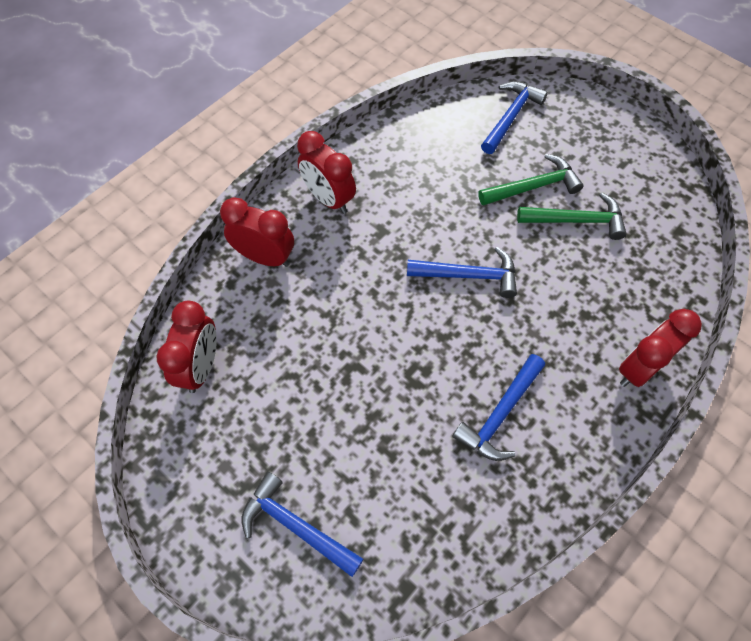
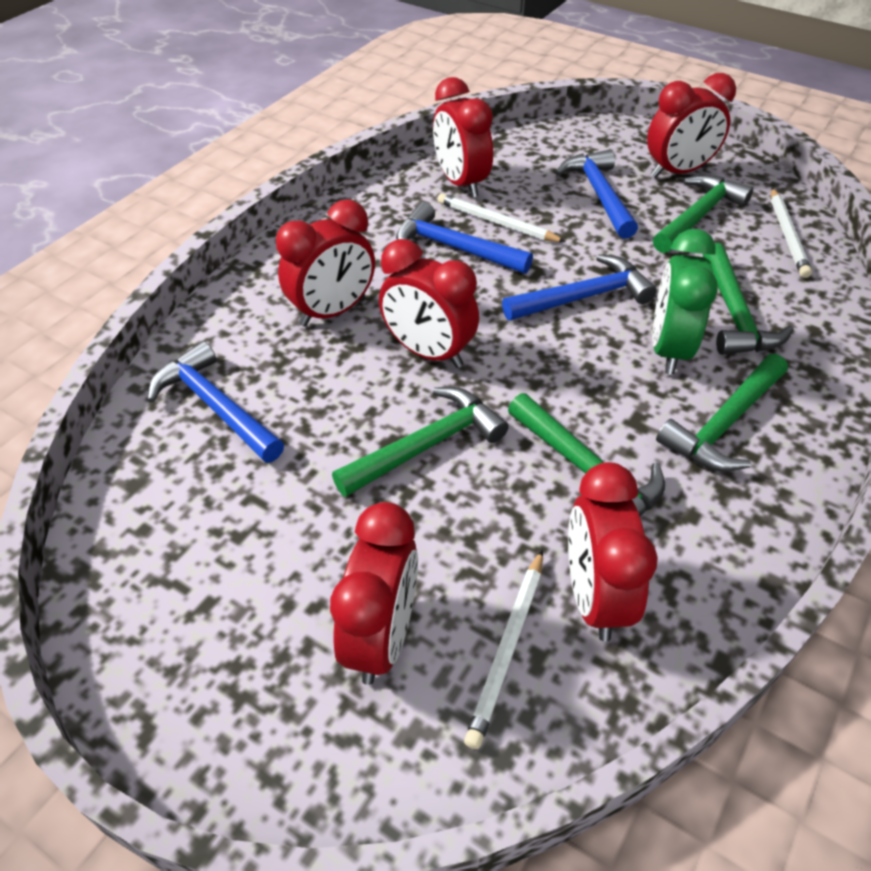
green clock: none = 0 -> [652,229,718,375] = 1
green hammer: [478,154,583,206] [517,193,627,240] = 2 -> [332,387,509,497] [508,393,665,516] [653,174,753,253] [656,354,788,471] [703,243,794,355] = 5
red clock: [157,301,217,393] [220,197,294,267] [297,131,356,214] [619,309,702,387] = 4 -> [276,200,375,327] [330,502,418,685] [379,239,479,368] [433,77,493,198] [568,462,658,642] [647,73,736,178] = 6
white pencil: none = 0 -> [437,193,565,242] [464,549,543,749] [771,188,812,278] = 3

